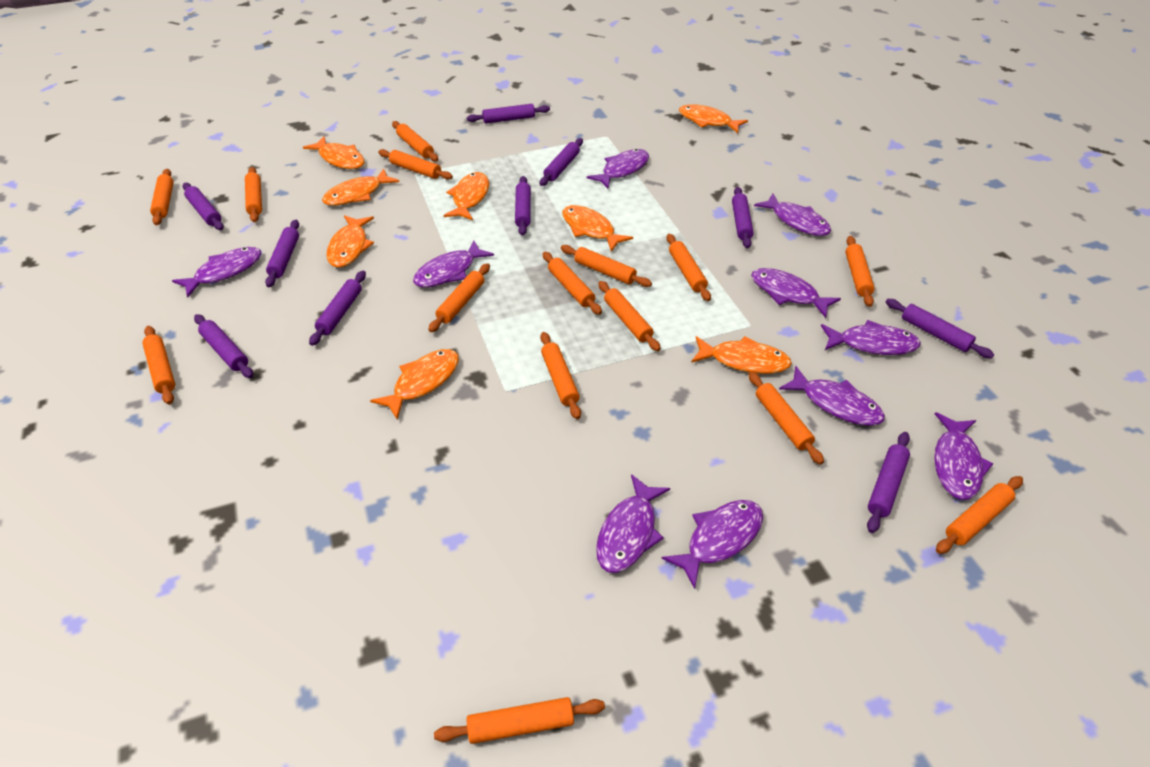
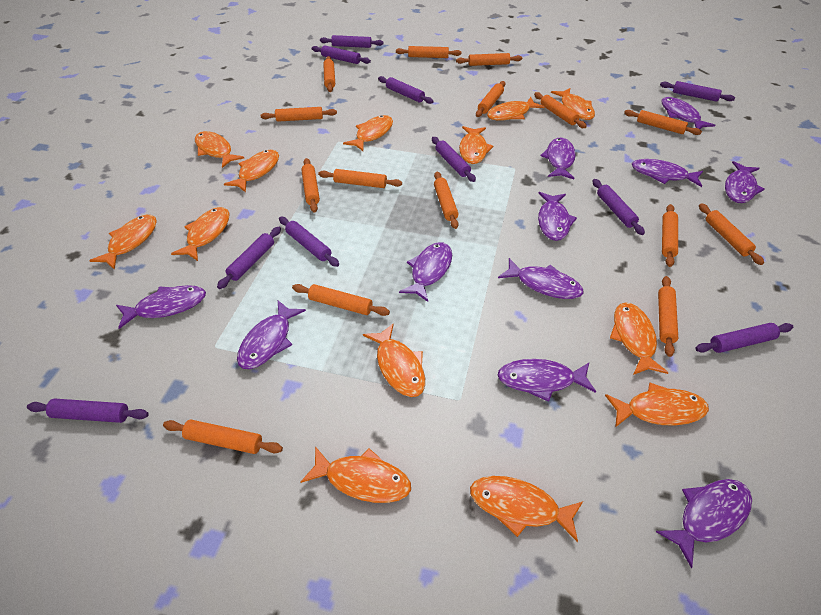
orange fish: [303,136,365,169] [322,169,399,206] [327,215,374,268] [370,349,459,419] [444,172,489,220] [562,205,633,252] [679,104,748,133] [691,336,792,374] = 8 -> [89,215,157,270] [171,207,229,261] [195,131,244,168] [224,150,279,193] [301,446,411,503] [343,115,393,151] [363,323,425,397] [459,126,494,164] [470,476,583,542] [487,97,545,121] [551,88,595,120] [605,383,709,427] [610,303,669,375] = 13
purple fish: [172,247,261,298] [413,240,494,287] [587,149,649,188] [596,474,670,573] [661,500,763,589] [751,268,841,318] [754,194,831,236] [779,366,885,426] [821,320,921,355] [934,412,993,500] = 10 -> [116,285,206,329] [237,301,306,369] [399,242,452,302] [498,258,583,299] [498,359,596,402] [538,192,577,241] [540,138,576,179] [632,159,703,187] [656,479,752,568] [661,97,716,129] [725,161,765,203] = 11

